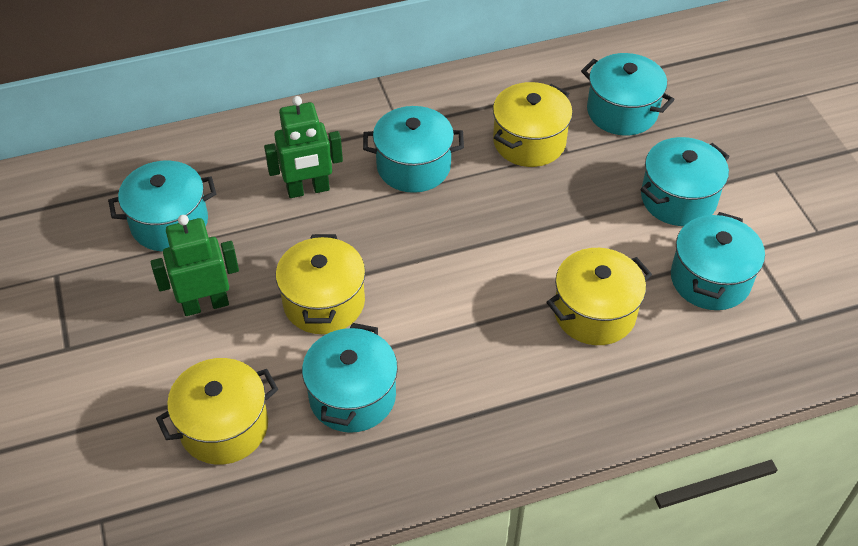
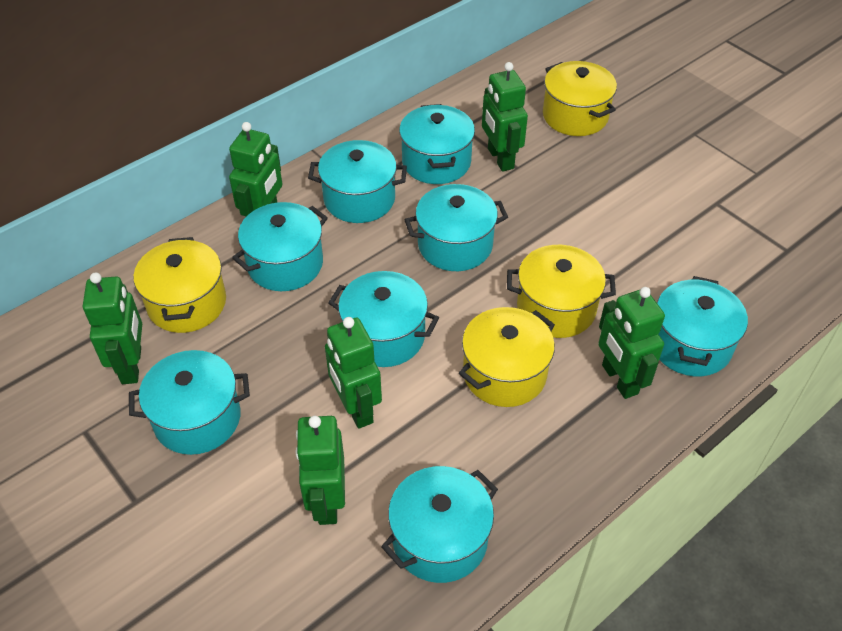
green robot: [151,215,239,316] [264,96,343,198] = 2 -> [83,272,142,384] [229,122,282,217] [296,416,345,525] [325,317,382,429] [482,62,528,172] [598,287,665,399] = 6
turquoise pot: [108,161,216,251] [302,323,398,433] [363,106,464,193] [581,53,675,136] [640,137,730,226] [671,212,765,310] = 6 -> [129,350,250,455] [232,202,328,291] [308,140,407,223] [328,271,439,367] [381,466,498,583] [399,104,475,184] [404,184,508,271] [657,276,748,376] = 8

